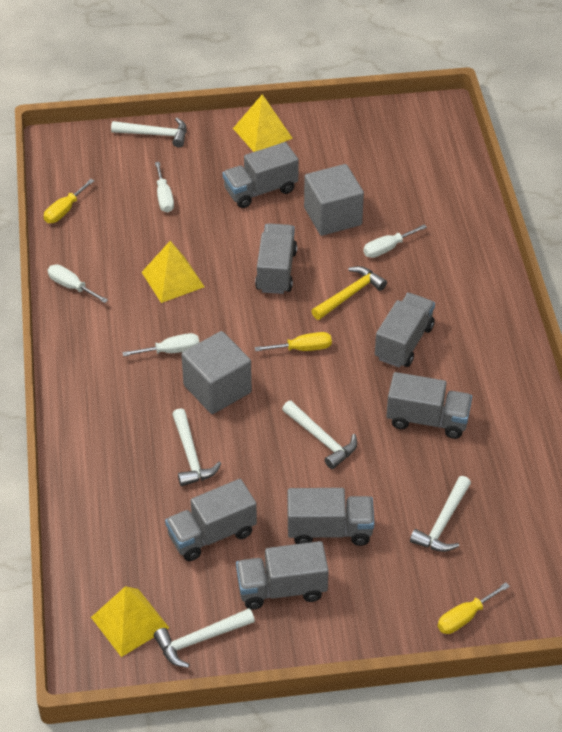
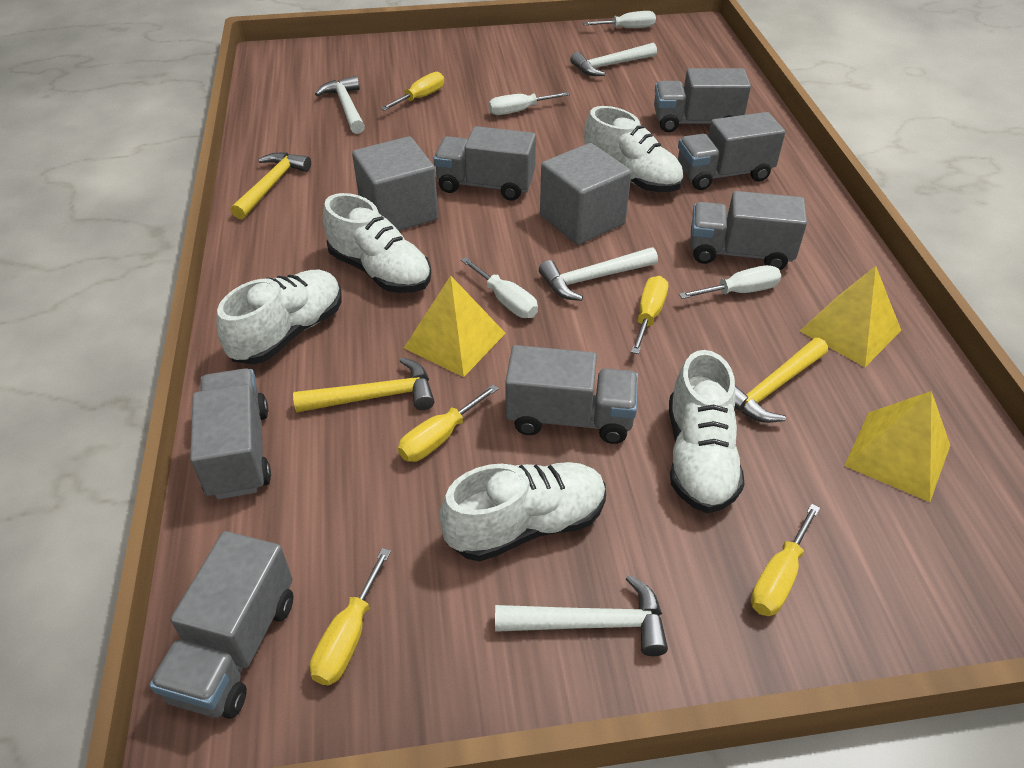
white hammer: [111,118,187,148] [154,608,255,668] [172,408,222,486] [282,401,357,469] [410,476,471,552] = 5 -> [315,76,365,134] [495,575,668,656] [539,247,658,301] [570,43,657,76] = 4
white shoe: none = 0 -> [216,270,342,364] [323,193,431,293] [439,462,606,562] [584,106,683,192] [669,350,745,513] = 5
yellow hammer: [312,266,387,320] = 1 -> [231,152,311,219] [293,357,434,413] [734,338,828,423] = 3
yellow screwdriver: [44,179,94,223] [255,332,332,351] [438,583,510,634] = 3 -> [310,548,391,685] [380,72,444,111] [398,384,499,462] [631,276,668,354] [751,504,820,616] = 5

